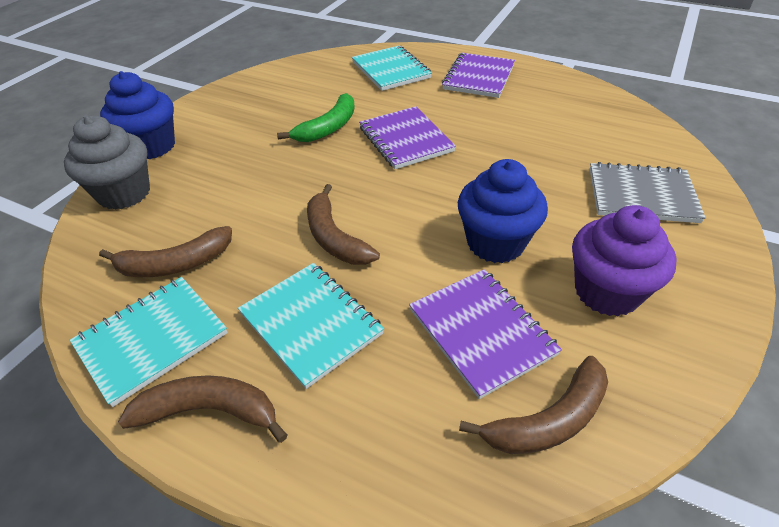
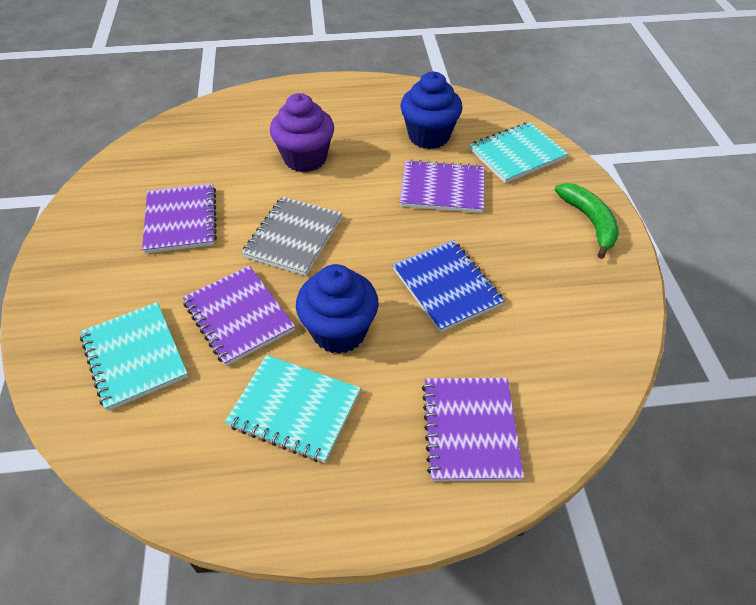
blue notebook: none = 0 -> [393,240,505,332] = 1
brown banana: [99,226,232,277] [118,375,288,443] [307,184,380,265] [459,356,608,454] = 4 -> none = 0
grey cupcake: [64,115,150,210] = 1 -> none = 0
purple notebook: [359,106,456,169] [409,269,562,399] [442,53,515,98] = 3 -> [142,183,217,254] [182,266,295,366] [399,159,484,213] [422,378,524,482] = 4

